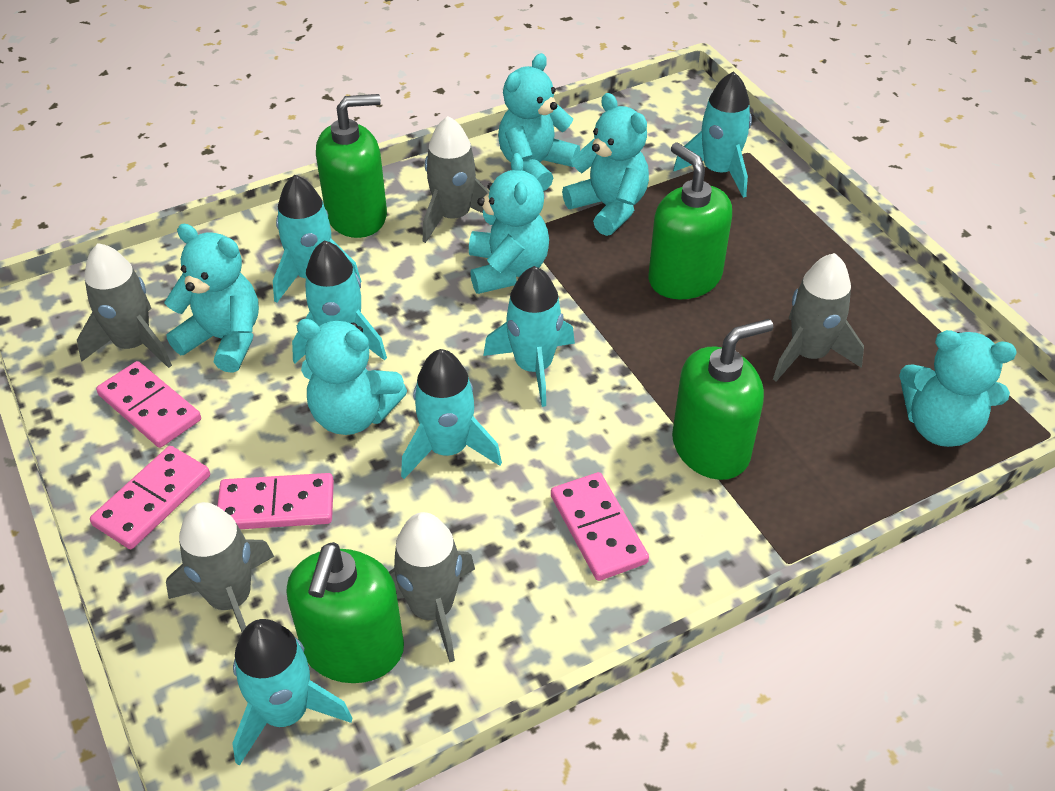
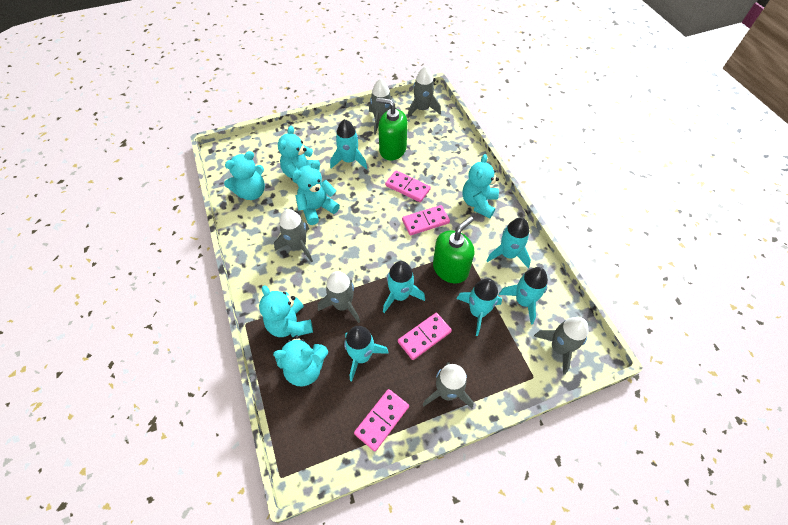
green soap dispenser: [287,542,404,683] [316,94,387,238] [648,142,732,300] [672,319,773,480] = 4 -> [376,98,407,161] [433,216,474,284] = 2
grey rocket: [77,243,172,368] [166,502,274,632] [389,512,475,662] [423,116,489,243] [773,253,864,381] = 5 -> [274,209,313,262] [318,271,360,323] [369,79,397,135] [407,66,441,118] [423,362,474,408] [534,317,589,374] = 6

